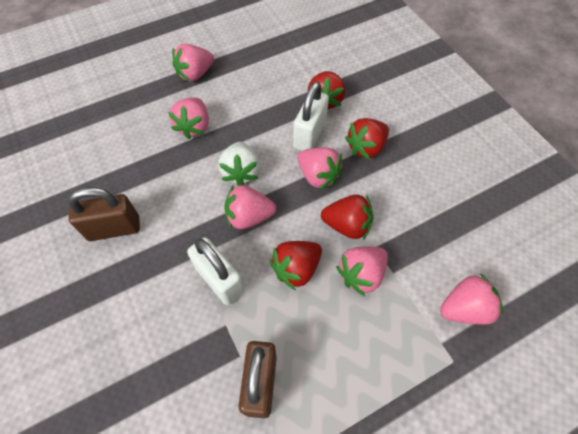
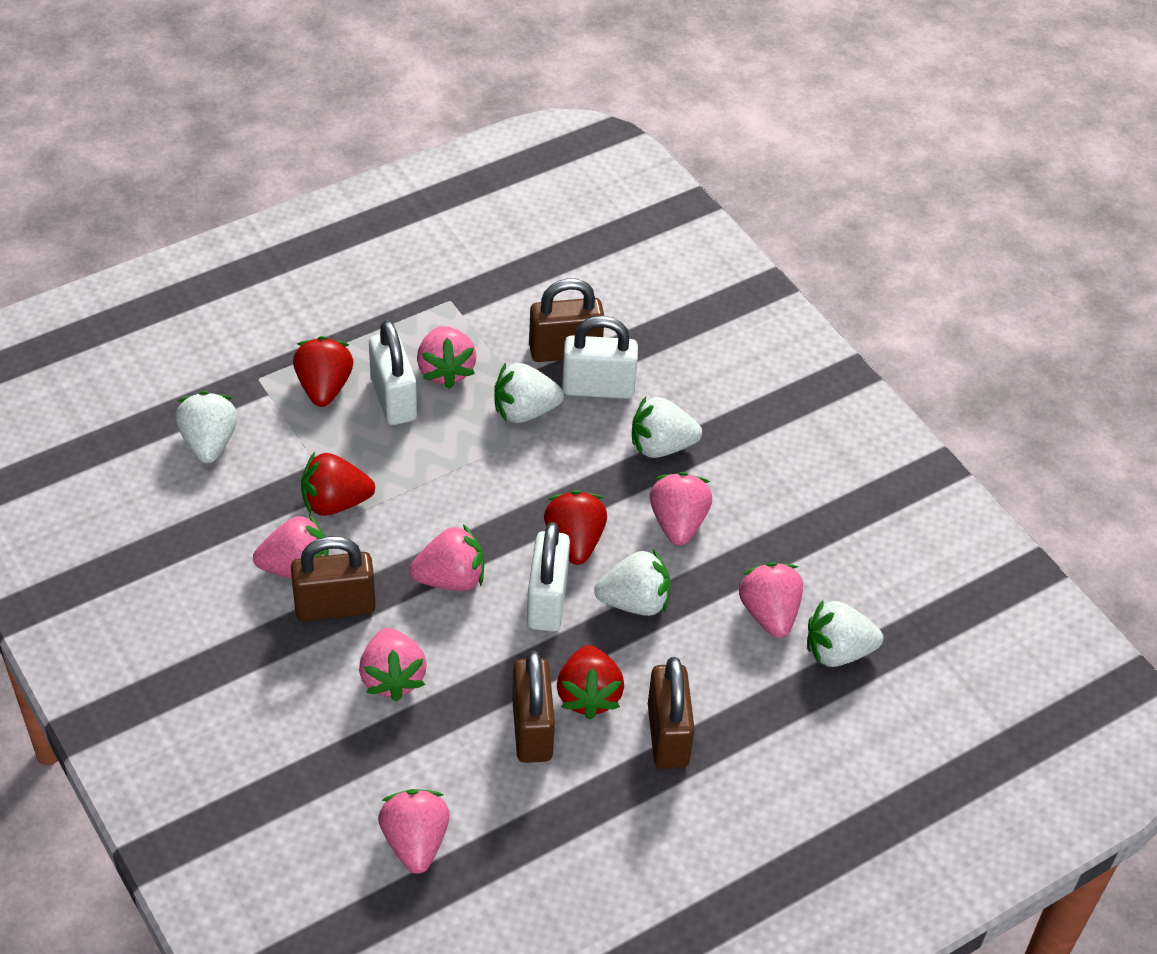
brown padlock: [68,187,140,241] [238,341,277,418] = 2 -> [291,536,376,621] [512,651,555,763] [529,278,604,362] [648,657,695,769] = 4
pink strawberry: [168,98,209,139] [172,44,214,82] [224,184,276,229] [298,147,343,190] [336,246,388,296] [440,273,503,325] = 6 -> [253,514,329,578] [359,628,427,701] [378,789,450,874] [409,524,484,591] [417,326,477,389] [650,472,712,545] [738,562,803,638] = 7
white padlock: [187,237,244,305] [293,81,329,151] = 2 -> [369,320,417,425] [527,522,570,632] [562,316,638,399] = 3
white strawberry: [218,142,260,186] = 1 -> [175,391,238,463] [494,363,564,423] [594,549,670,616] [632,396,702,458] [807,600,883,667] = 5

